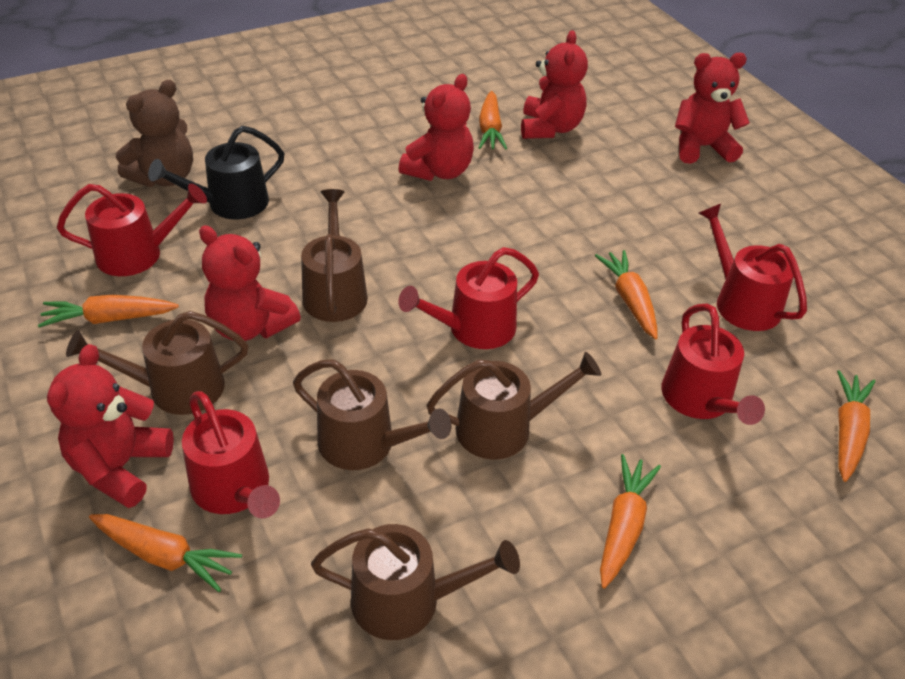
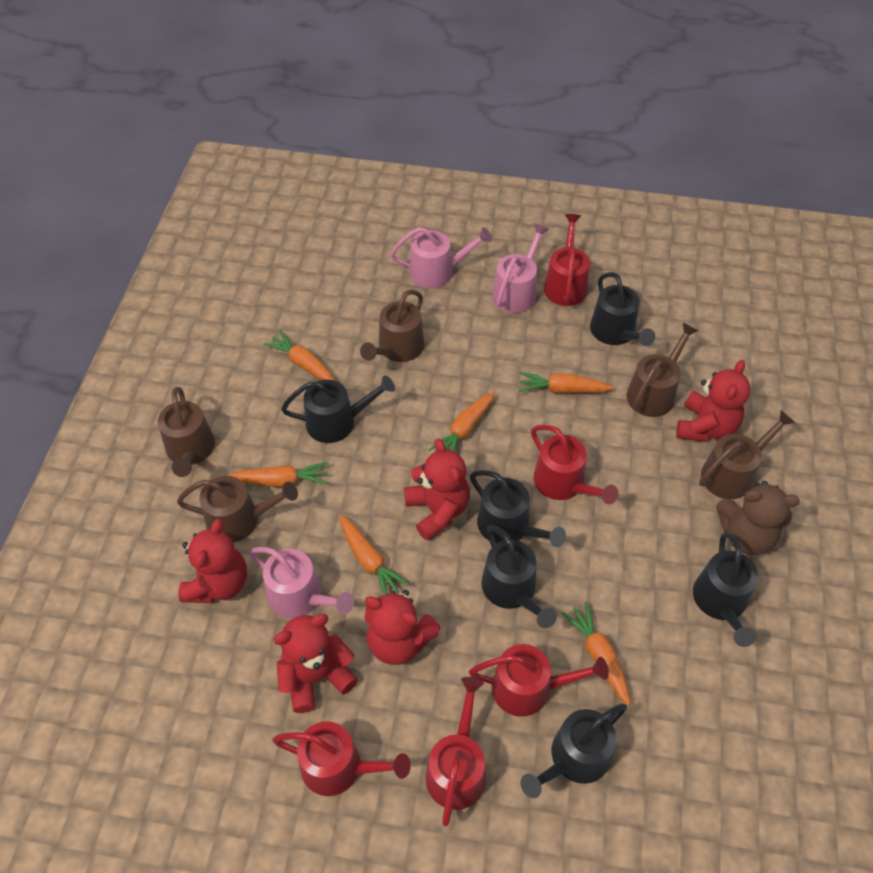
black watering can: [148,126,284,220] = 1 -> [281,375,395,443] [470,470,566,547] [481,525,557,628] [521,703,627,798] [590,272,655,346] [693,532,758,647] = 6
pink watering can: none = 0 -> [249,547,354,618] [390,227,492,288] [492,223,549,313] = 3

